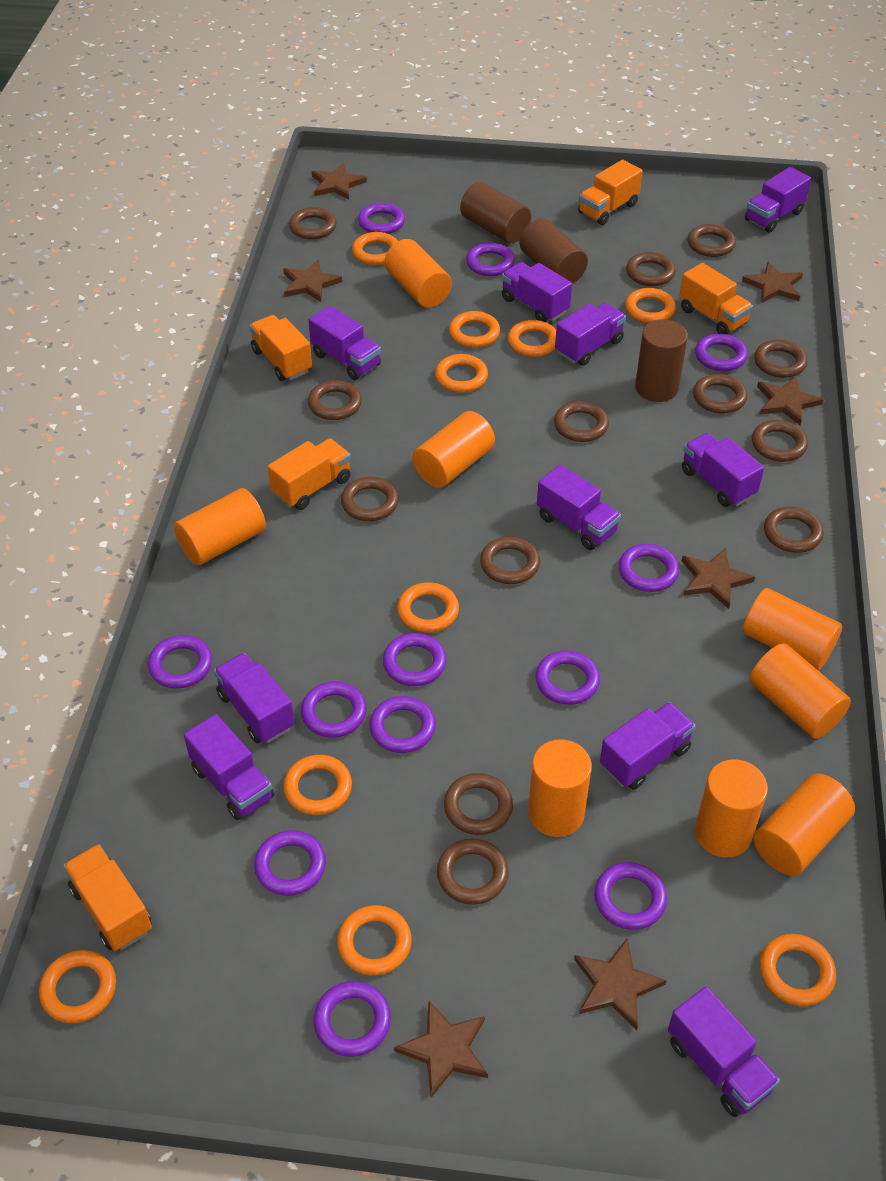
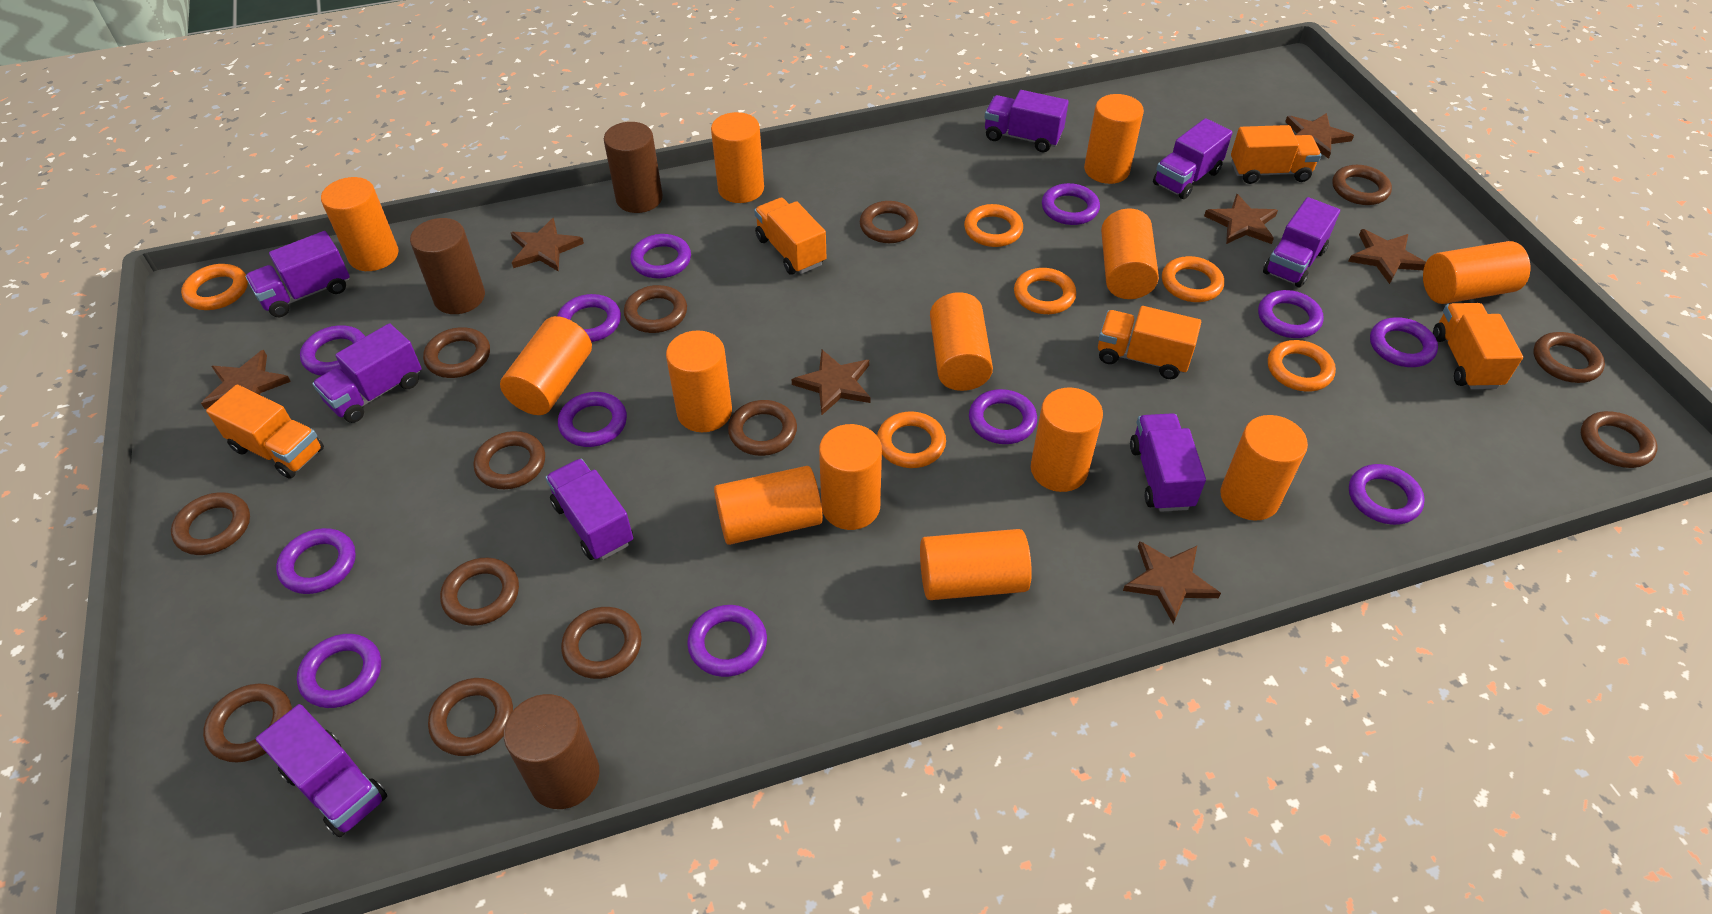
orange cylinder: [174,488,266,566] [384,239,452,308] [413,411,495,488] [528,739,592,837] [695,759,768,858] [743,588,842,670] [750,643,851,739] [753,773,855,876] = 8 -> [321,177,398,271] [500,316,592,415] [666,330,732,432] [711,112,764,203] [714,466,823,545] [819,424,882,530] [920,529,1032,600] [930,292,993,391] [1031,387,1103,492] [1084,94,1144,184] [1101,208,1159,299] [1220,415,1308,521] [1423,241,1530,304] = 13
orange ring: [39,950,116,1024] [283,755,352,815] [337,905,412,976] [352,232,398,265] [397,582,459,633] [435,354,488,393] [449,311,500,348] [508,320,556,357] [625,288,676,323] [760,934,836,1006] = 10 -> [181,264,248,310] [877,412,946,468] [964,204,1023,247] [1014,268,1076,314] [1162,256,1224,302] [1268,340,1336,392] = 6
purple truck: [184,714,274,820] [214,653,295,743] [308,306,381,380] [502,262,572,322] [537,465,621,550] [555,303,626,366] [600,702,696,790] [668,986,780,1117] [682,433,764,507] [745,167,811,232] = 10 -> [245,231,350,317] [256,704,387,837] [312,323,422,423] [545,459,633,560] [985,90,1069,152] [1130,413,1206,512] [1153,118,1232,199] [1263,197,1340,288] = 8

